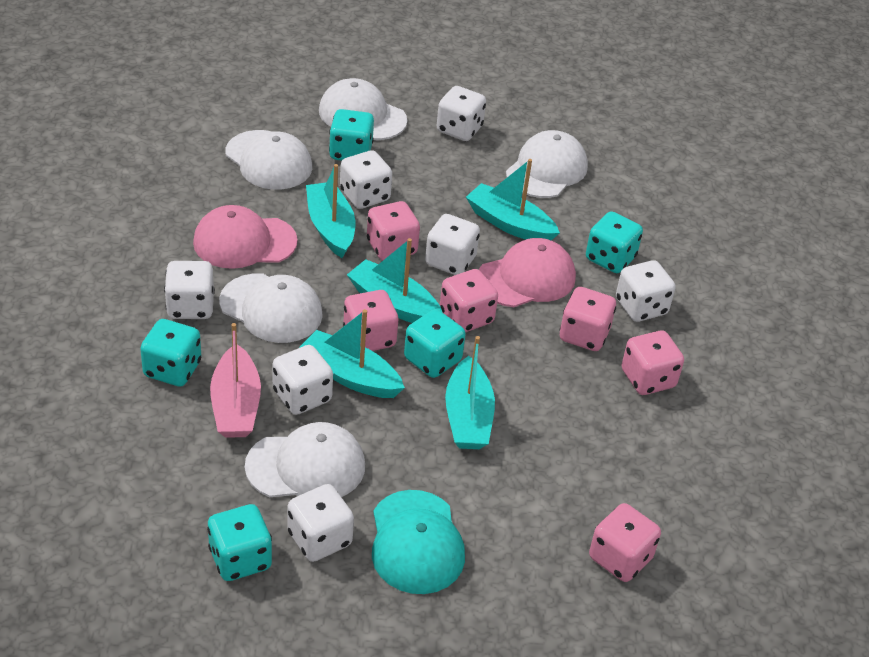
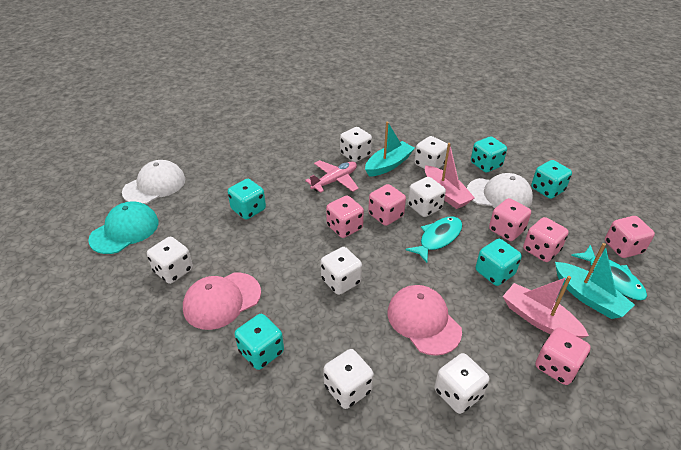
pink boat: [210,323,261,438] = 1 -> [425,143,475,209] [503,276,589,339] = 2
pink plane: none = 0 -> [305,160,359,193] = 1
turquoise boat: [299,309,405,398] [306,164,355,258] [347,238,442,323] [445,336,495,449] [466,159,560,241] = 5 -> [365,121,415,177] [555,243,635,319] = 2
turquoise fish: none = 0 -> [406,217,462,263] [571,245,647,301] = 2
white cap: [219,273,323,343] [225,130,312,190] [245,422,365,497] [319,78,407,140] [506,130,588,198] = 5 -> [122,160,185,204] [467,173,533,208] = 2

